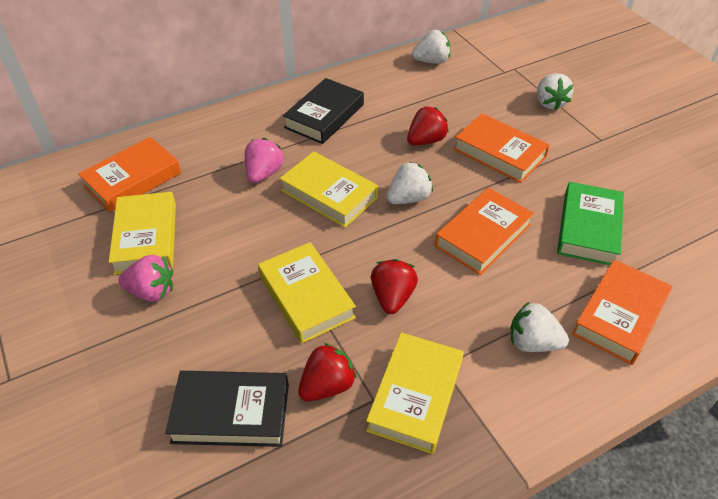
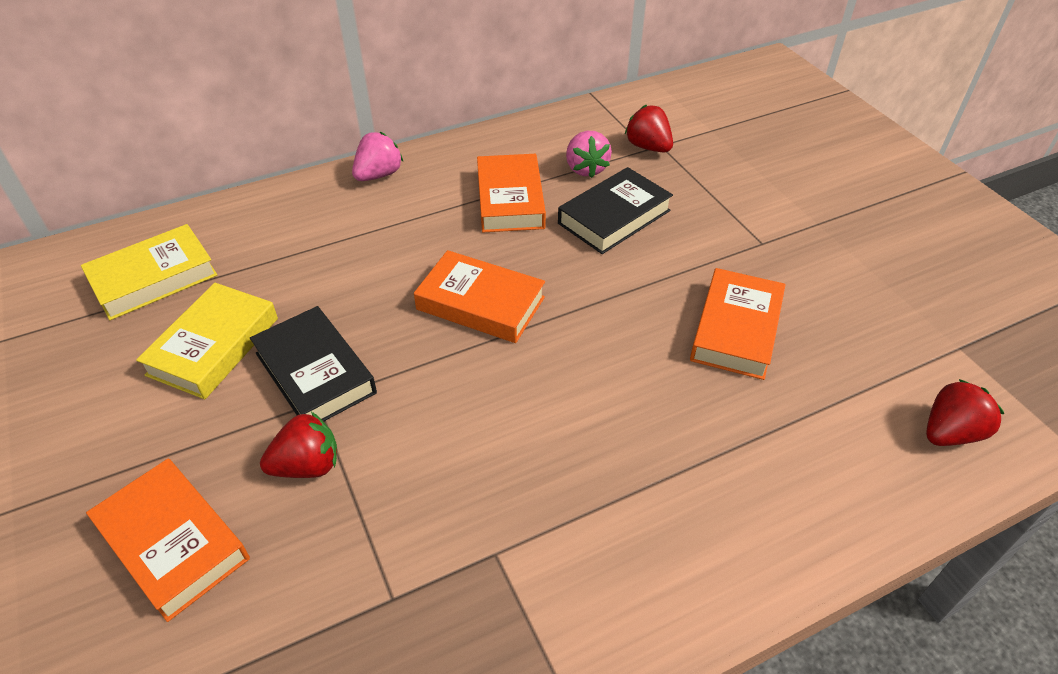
green book: [557,182,624,265] = 1 -> none = 0
white strawberry: [387,161,433,204] [412,30,450,64] [510,302,569,352] [537,73,573,110] = 4 -> none = 0
yellow book: [109,192,176,275] [258,242,356,344] [280,151,378,228] [366,332,464,454] = 4 -> [81,224,217,320] [136,283,278,399] = 2

